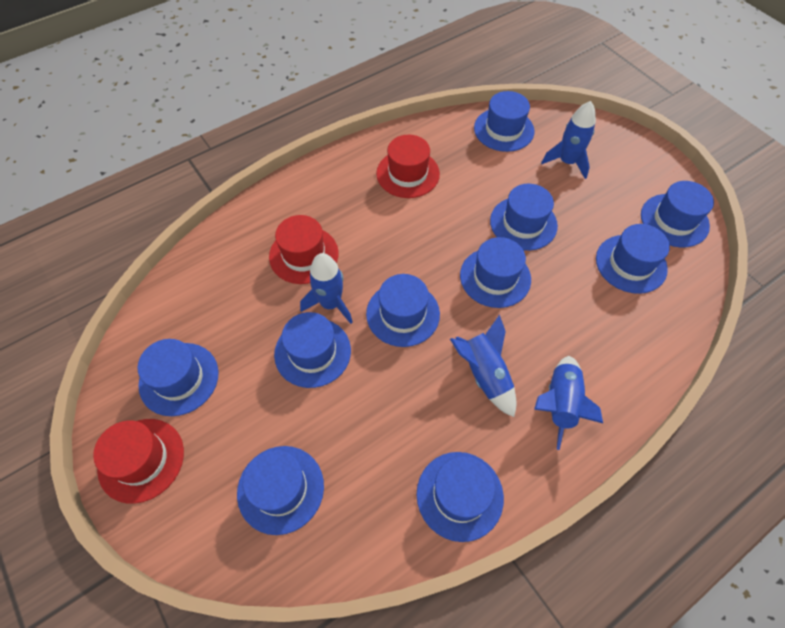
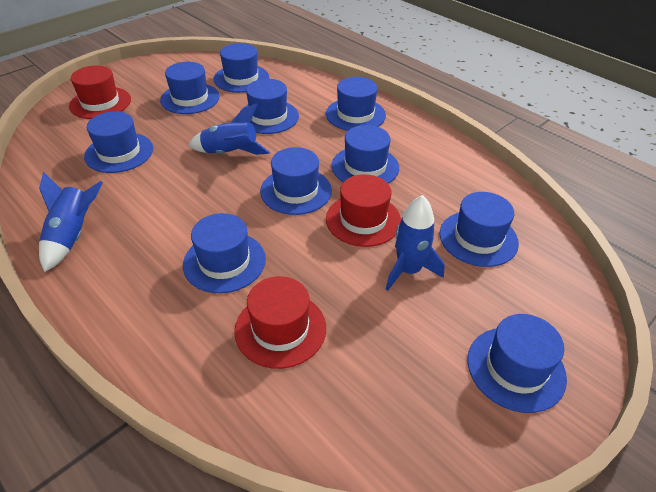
blue rocket: [300,253,353,324] [450,315,517,417] [534,356,603,450] [541,101,596,179] = 4 -> [39,172,103,272] [188,103,270,155] [386,195,445,291] = 3

